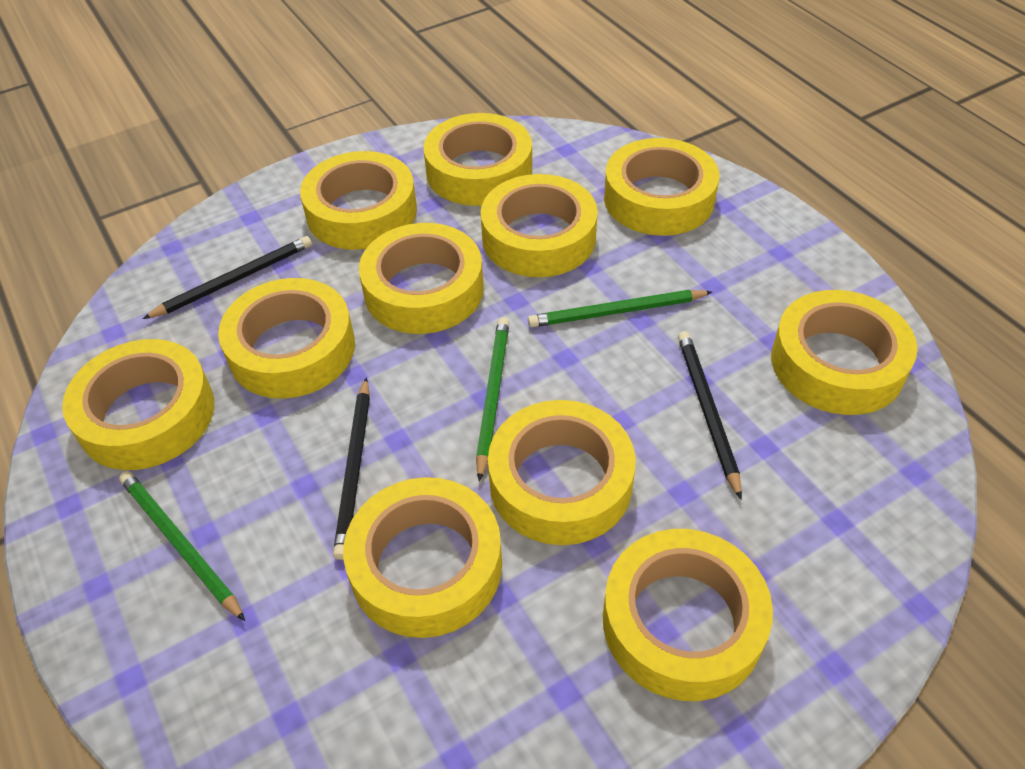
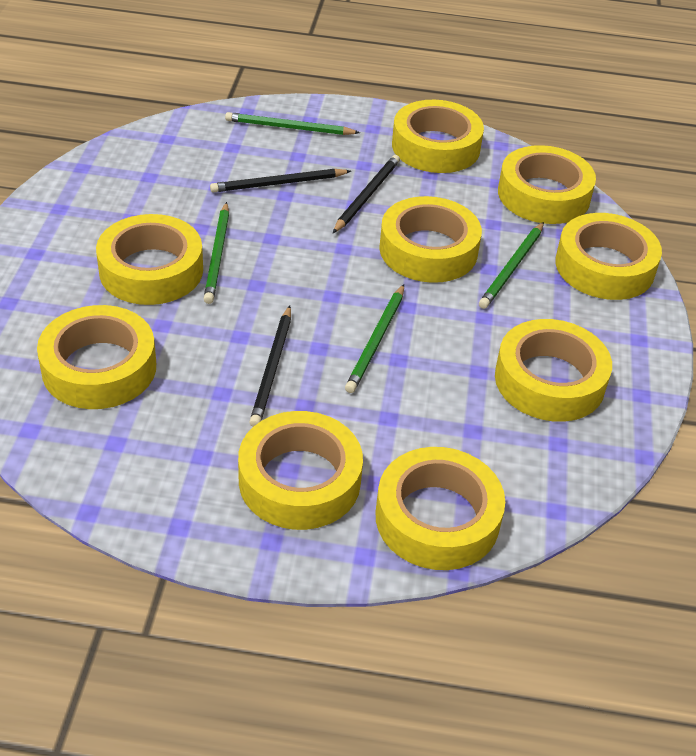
green pencil: [119,471,245,621] [476,317,510,481] [528,290,712,327] = 3 -> [204,202,229,304] [225,112,360,135] [345,284,404,393] [479,222,544,309] = 4
yellow tape: [62,339,214,470] [218,278,355,398] [300,151,417,250] [343,477,502,638] [359,223,484,334] [424,113,532,206] [481,174,598,277] [488,400,636,545] [603,529,773,701] [604,138,719,236] [771,290,917,415] = 11 -> [37,305,156,409] [96,214,203,305] [238,411,363,530] [376,447,505,570] [379,196,482,283] [392,100,484,173] [495,319,612,422] [498,145,596,224] [555,213,662,300] = 9

